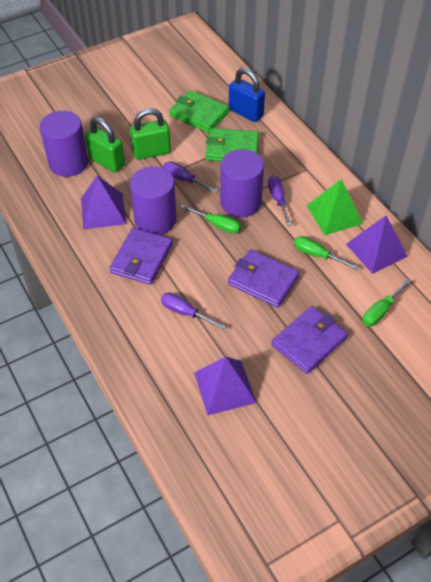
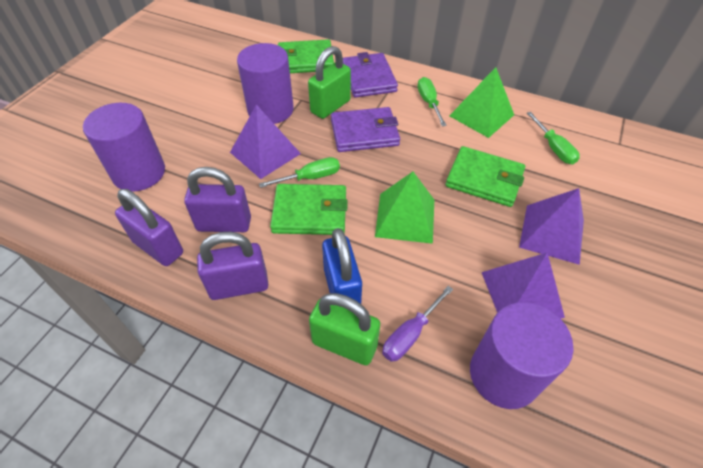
green pyramid: [307,179,363,235] = 1 -> [375,172,434,244] [449,67,514,138] = 2
green wallet: [169,90,230,133] [206,128,259,161] = 2 -> [270,184,348,235] [278,39,334,73] [446,146,525,207] = 3
purple padlock: none = 0 -> [115,189,183,266] [184,167,251,232] [197,232,268,300] = 3
purple screwdriver: [161,293,226,330] [163,161,218,193] [268,176,292,226] = 3 -> [382,286,453,362] = 1
purple wallet: [109,228,173,285] [228,249,299,307] [271,306,348,374] = 3 -> [331,107,400,152] [343,52,398,98] = 2

